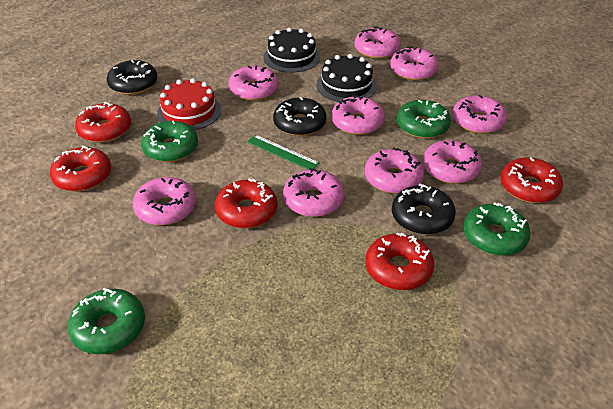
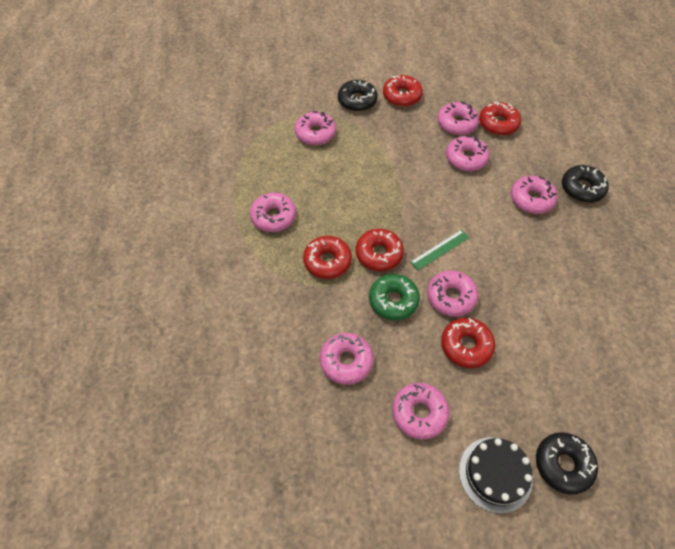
black cake: [263,27,320,73] [317,54,377,102] = 2 -> [459,437,533,513] = 1
green donut: [68,288,145,354] [141,121,198,162] [396,100,451,139] [463,202,531,256] = 4 -> [369,274,420,320] = 1
pink donut: [133,177,196,225] [229,65,279,101] [283,168,344,217] [331,95,385,135] [355,26,401,59] [365,148,424,194] [390,46,439,81] [423,140,482,184] [453,95,507,134] = 9 -> [250,193,296,232] [295,111,336,145] [320,333,374,385] [392,383,450,440] [427,270,478,317] [437,101,479,135] [446,135,490,171] [511,176,557,214] = 8
red cake: [157,78,221,130] = 1 -> none = 0

